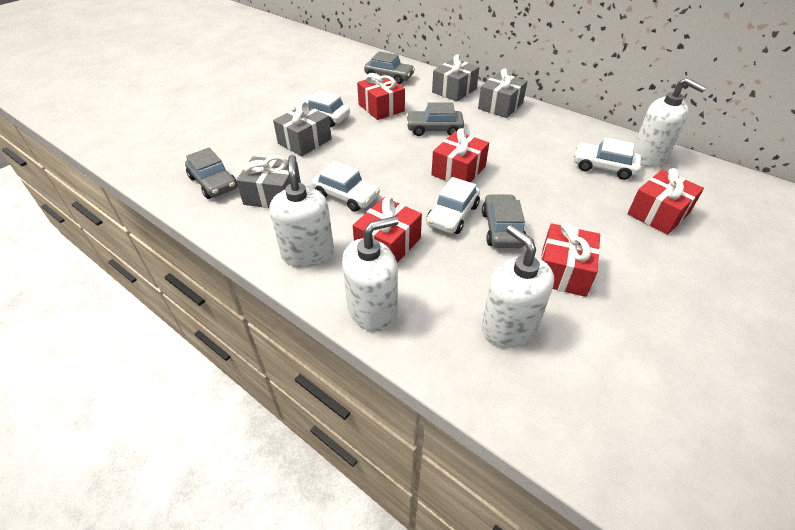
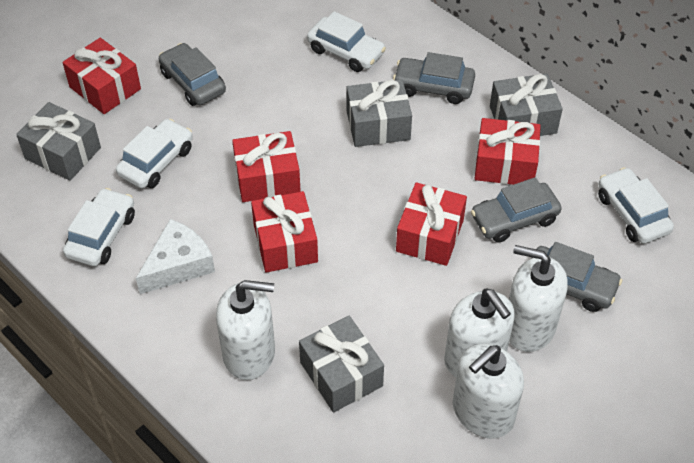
white cheese: none = 0 -> [136,219,215,294] = 1

